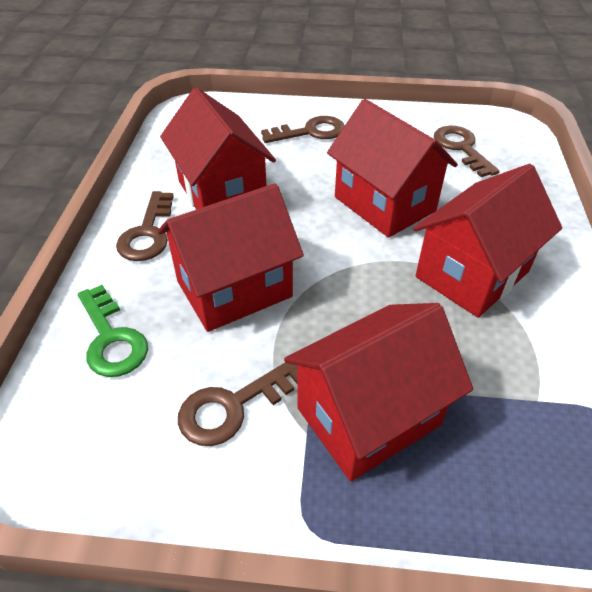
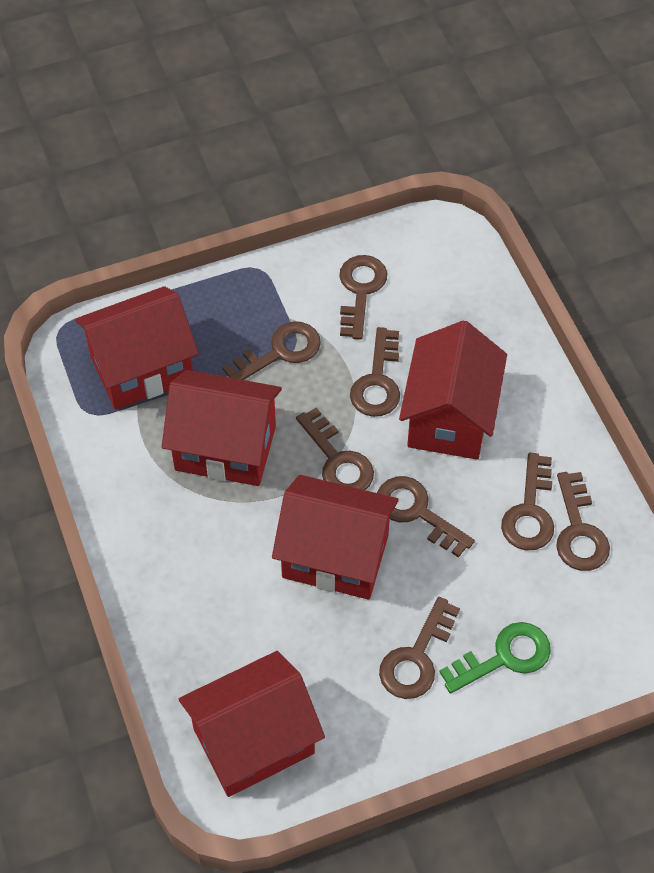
brown key: [116,191,174,261] [178,362,298,446] [261,116,345,143] [434,126,500,177] = 4 -> [223,322,321,380] [296,408,374,490] [339,255,387,340] [350,327,400,417] [377,476,475,558] [379,597,460,699] [501,452,554,550] [556,472,610,571] = 8

